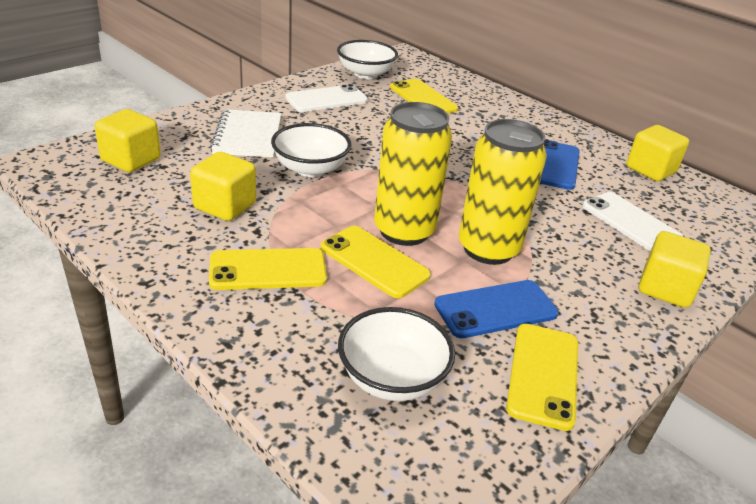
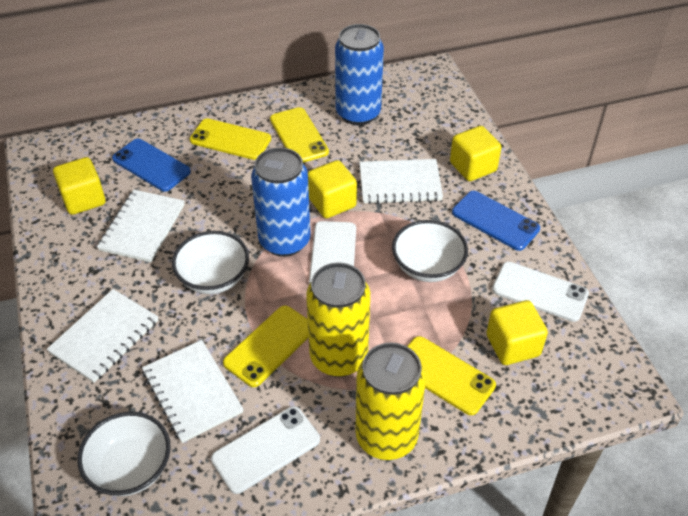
blue can: none = 0 -> [251,147,311,257] [335,24,384,125] = 2
white notebook: [210,109,281,158] = 1 -> [47,289,158,383] [97,190,185,262] [142,340,244,443] [359,159,443,204] = 4
white phone: [285,84,368,112] [582,192,683,251] = 2 -> [211,406,320,494] [309,221,356,284] [492,262,589,322] = 3

